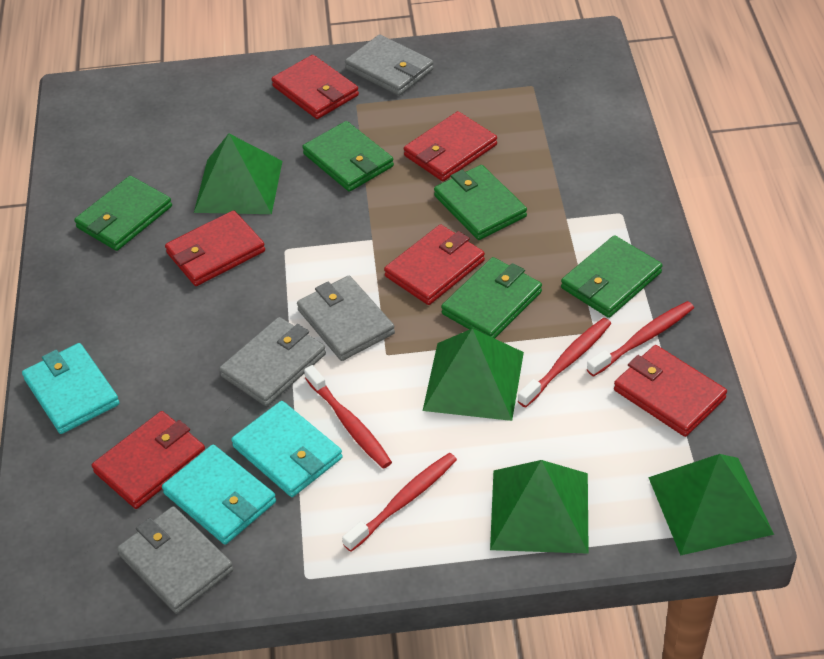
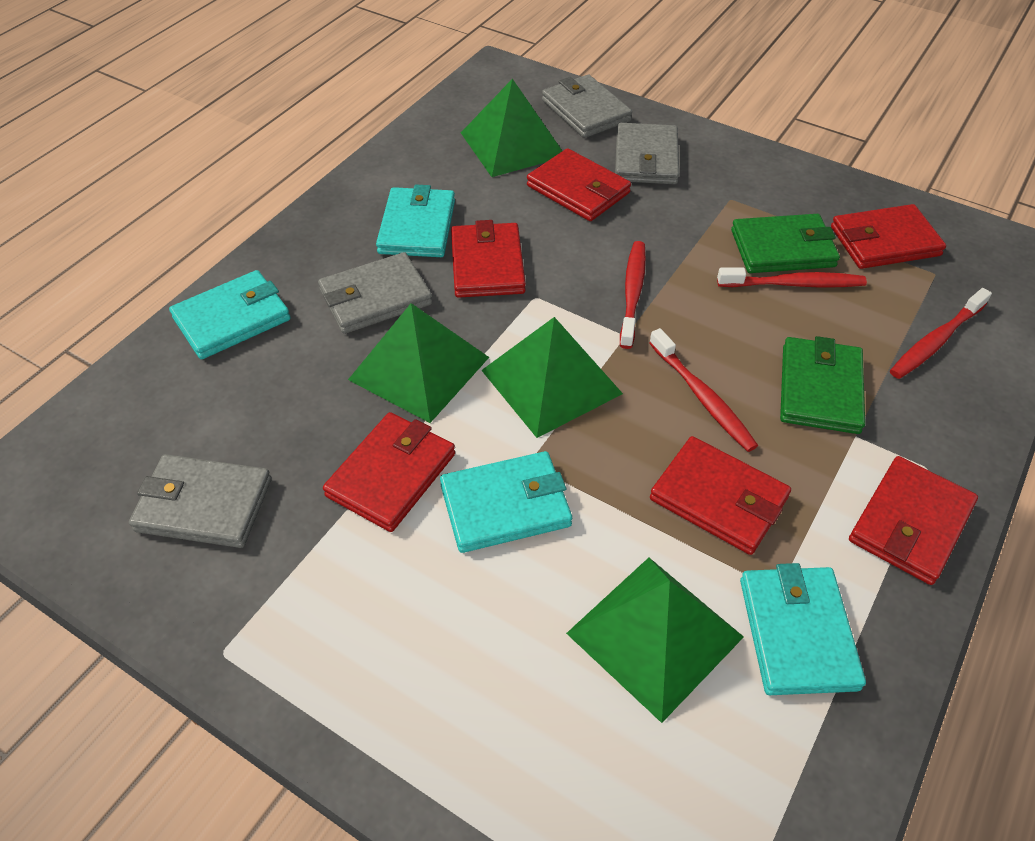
green wallet: [74,176,172,251] [302,121,394,192] [434,165,527,240] [441,257,542,339] [561,235,663,318] = 5 -> [731,214,840,273] [780,336,865,434] = 2
turquoise wallet: [22,343,120,434] [162,445,276,545] [231,401,343,497] = 3 -> [169,270,291,359] [376,185,455,257] [440,451,572,553] [740,563,866,695] = 4

